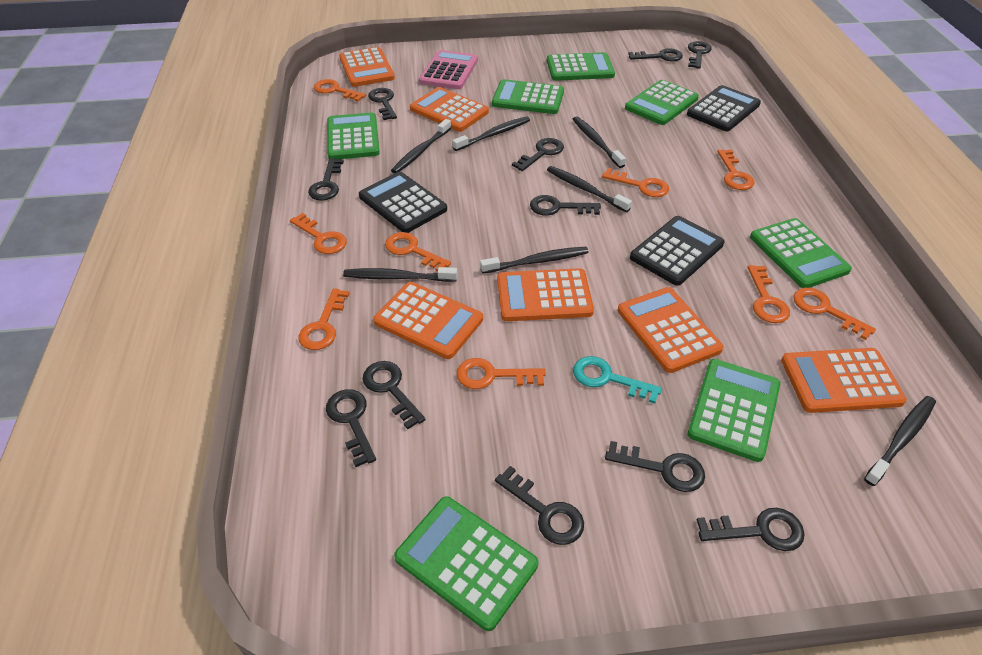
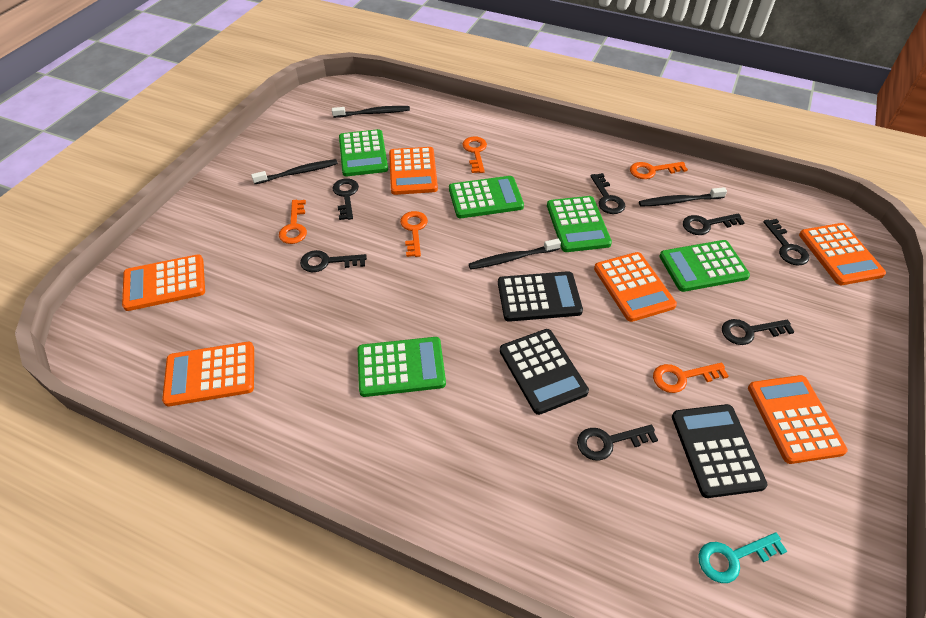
black key: [308,158,344,201] [326,389,376,467] [363,361,426,429] [368,88,397,120] [495,466,584,545] [512,138,564,171] [530,195,601,216] [605,441,705,492] [628,48,683,61] [688,41,712,69] [697,508,805,551] = 11 -> [300,250,367,272] [332,178,359,220] [577,425,658,461] [590,173,625,214] [683,213,745,235] [722,319,794,345] [763,219,809,266] = 7
black toothbrush: [343,267,457,282] [391,119,451,174] [452,116,530,151] [480,247,589,274] [547,166,632,212] [573,116,626,168] [864,396,936,486] = 7 -> [251,159,338,184] [332,106,410,118] [469,239,561,270] [639,187,727,207] = 4
green calculator: [327,112,380,159] [394,496,538,631] [492,79,564,114] [547,52,615,81] [625,80,699,125] [687,359,780,462] [750,218,852,288] = 7 -> [339,129,388,176] [358,337,446,397] [449,176,524,218] [547,196,612,252] [659,240,750,292] = 5
orange key: [290,213,347,254] [298,288,350,350] [314,79,366,102] [385,232,451,272] [456,358,546,389] [602,168,669,197] [717,150,754,190] [747,265,790,323] [793,288,876,340] = 9 -> [279,200,307,244] [400,211,428,257] [462,137,487,173] [630,162,688,179] [653,363,728,393] = 5
pink calculator: [419,50,478,89] = 1 -> none = 0

